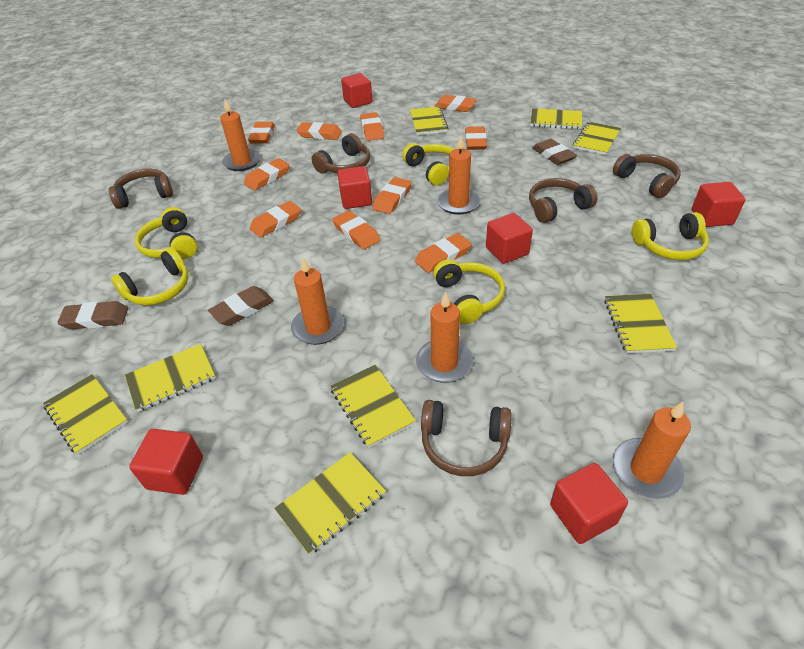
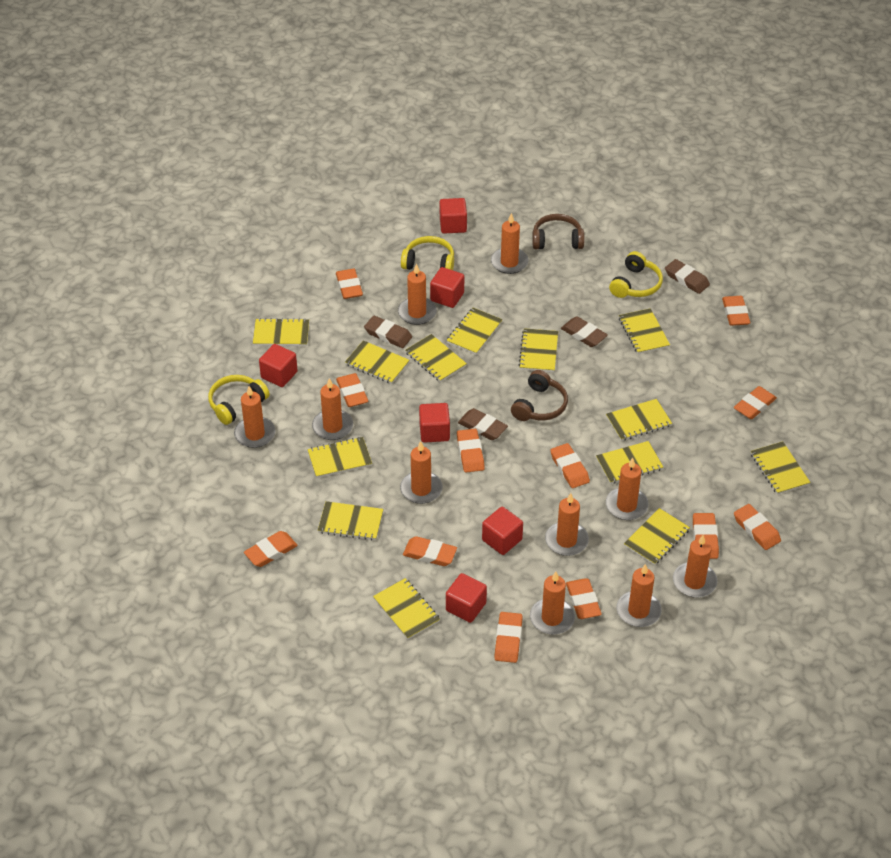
brown eraser: [57,301,128,330] [208,286,274,326] [532,139,577,165] = 3 -> [364,316,412,348] [458,408,508,440] [561,316,608,347] [665,259,710,294] = 4
brown headphones: [109,169,173,209] [311,133,370,174] [421,400,511,476] [529,178,597,223] [613,154,680,198] = 5 -> [511,370,568,421] [532,214,584,249] = 2
orange candle: [220,99,261,171] [291,257,344,345] [416,291,473,383] [437,136,480,215] [613,402,691,499] = 5 -> [234,386,275,448] [312,378,353,440] [398,264,437,325] [400,441,443,504] [491,213,528,274] [530,572,575,634] [545,493,589,556] [606,458,649,520] [617,564,662,627] [673,535,717,598] = 10
orange eraser: [244,158,290,191] [248,122,275,144] [250,201,301,238] [296,122,342,140] [332,211,380,250] [360,112,384,141] [372,177,412,214] [415,233,472,273] [434,95,477,112] [465,127,487,150] = 10 -> [244,531,298,567] [336,269,363,299] [336,373,368,407] [403,536,457,566] [457,429,485,472] [494,612,523,663] [550,443,590,488] [566,578,602,619] [693,513,719,559] [722,296,750,326] [734,386,777,419] [734,504,781,550] = 12
yellow headphones: [111,248,189,305] [135,207,197,259] [402,143,454,185] [433,259,505,324] [632,212,709,260] = 5 -> [208,375,270,425] [401,236,454,270] [609,251,663,298] = 3
yellow notebook: [43,374,128,455] [125,344,216,412] [274,452,386,555] [330,365,416,448] [410,106,449,135] [530,108,582,129] [573,122,621,155] [604,294,677,354] = 8 -> [253,318,309,346] [307,437,372,478] [318,501,383,541] [345,340,410,384] [373,578,440,639] [405,334,467,382] [446,308,503,355] [519,328,558,372] [596,441,663,484] [606,399,672,441] [619,308,670,354] [624,508,690,565] [751,441,811,495] = 13

